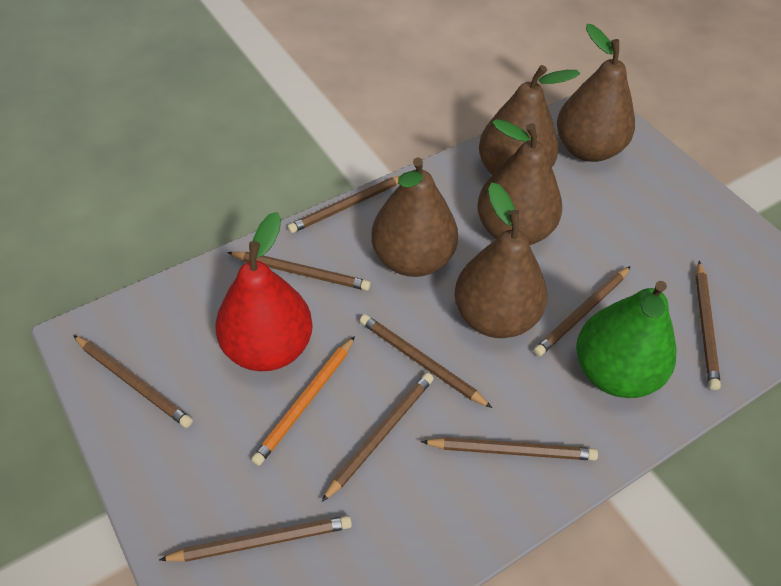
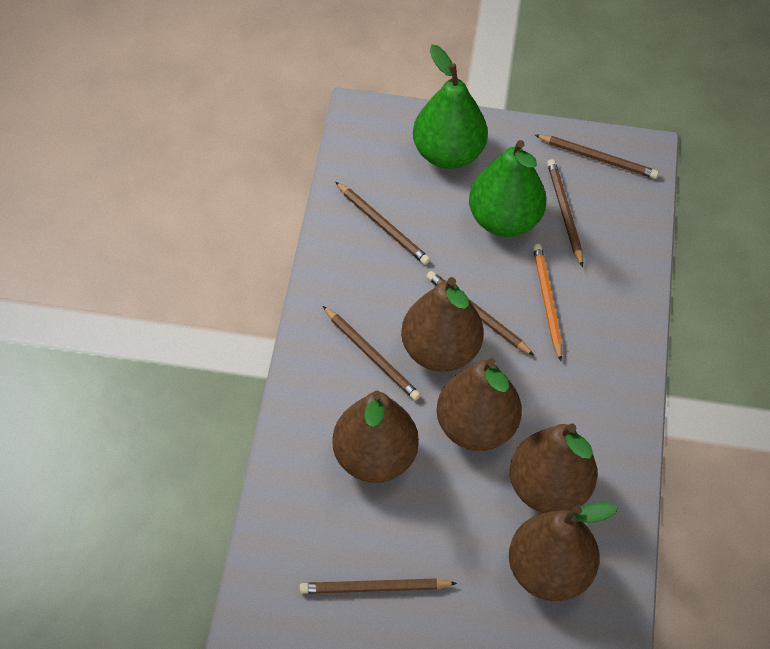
brown pencil: [73,335,193,428] [159,515,352,562] [227,251,371,291] [287,176,400,233] [321,373,434,502] [360,314,492,408] [421,437,598,461] [533,266,631,356] [696,261,721,390] = 9 -> [300,578,457,594] [323,306,421,400] [335,182,430,265] [426,271,534,356] [535,135,659,179] [547,159,583,267] = 6
green pear: [576,281,677,398] = 1 -> [413,45,488,169] [469,140,546,237] = 2
red pear: [215,212,313,371] = 1 -> none = 0

